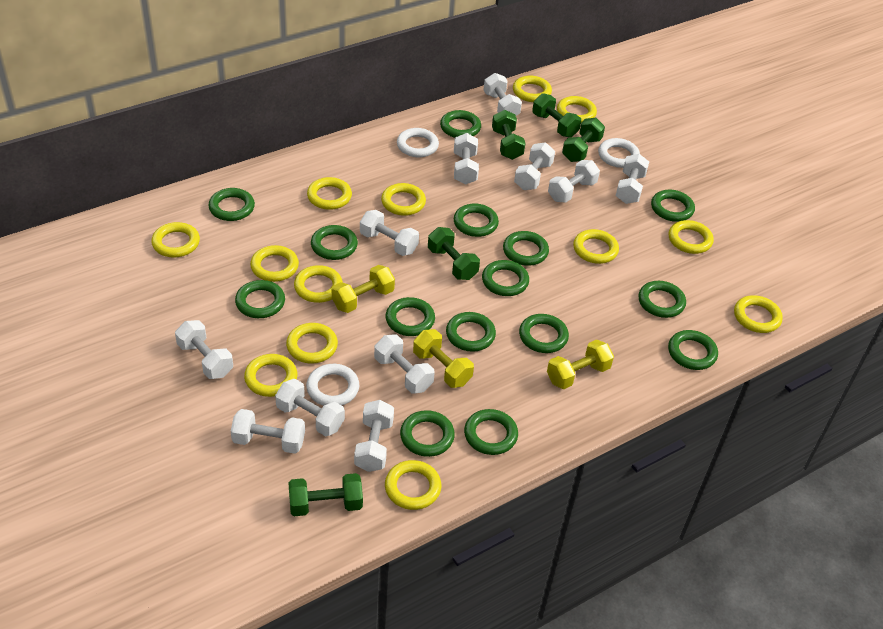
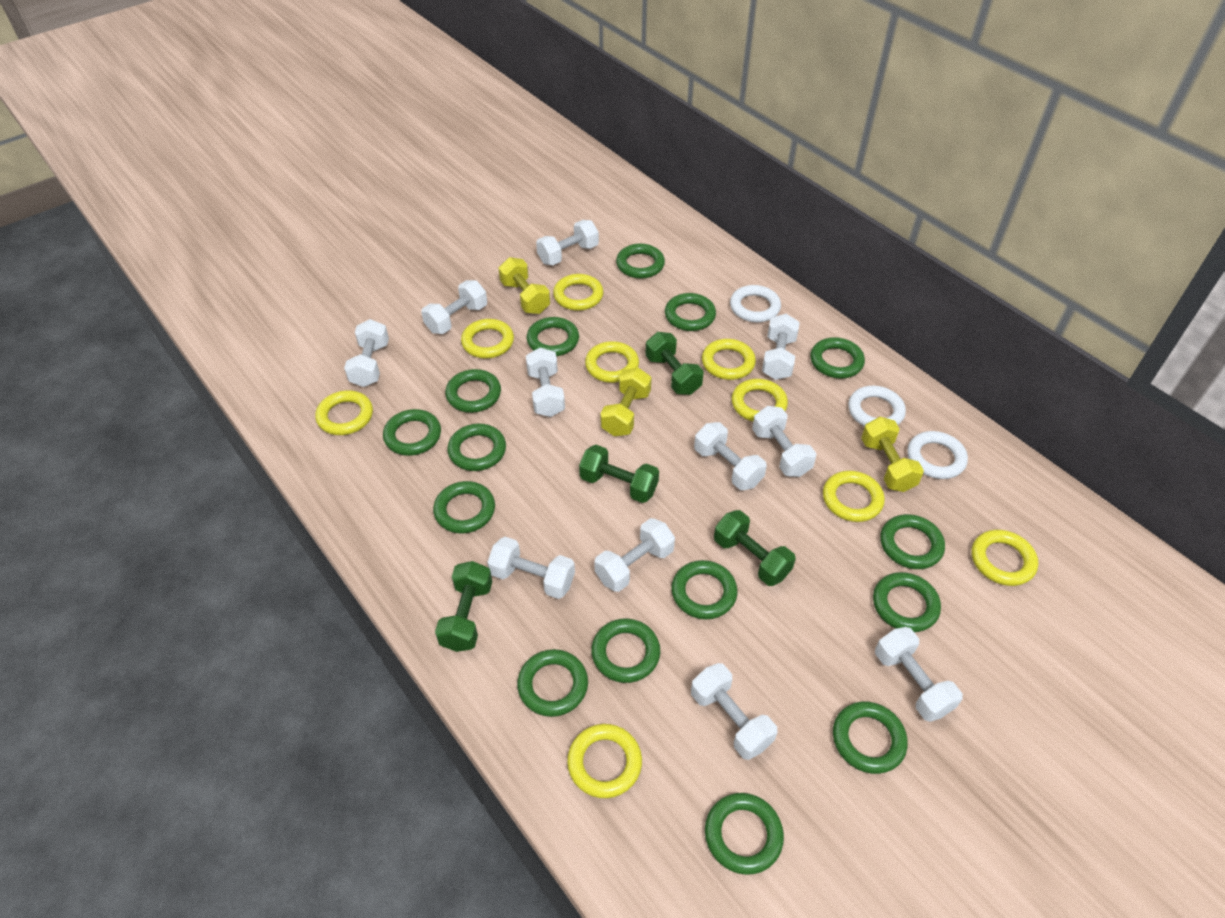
green dumbbell: [288,473,363,516] [428,227,480,280] [492,110,525,160] [532,93,581,138] [562,118,605,162] = 5 -> [435,561,492,652] [579,445,659,503] [645,332,704,395] [714,510,796,586] = 4
yellow ring: [151,222,200,258] [244,354,297,397] [250,245,299,282] [286,323,338,364] [294,265,343,303] [307,177,352,210] [381,183,426,216] [385,460,441,510] [513,76,552,102] [557,96,597,122] [573,229,619,264] [669,220,714,254] [734,295,783,333] = 13 -> [315,390,373,435] [461,319,514,358] [553,274,603,311] [567,724,642,798] [585,341,639,383] [702,339,756,380] [732,379,788,421] [823,471,885,522] [971,530,1038,586] = 9

